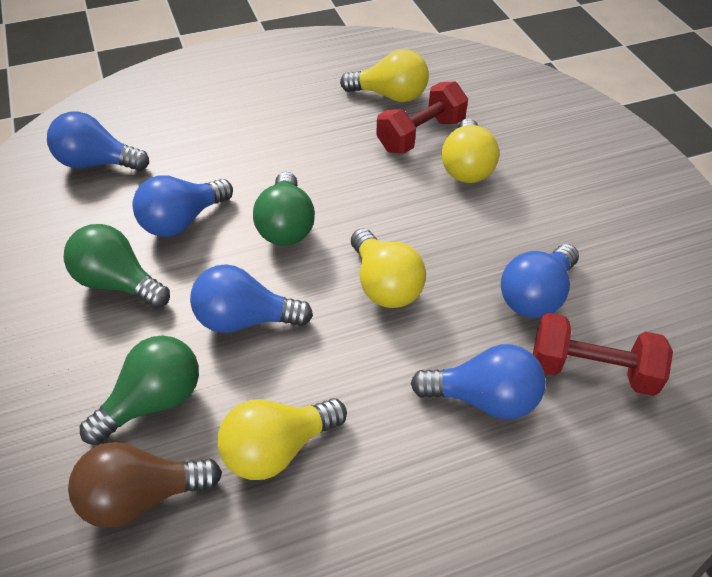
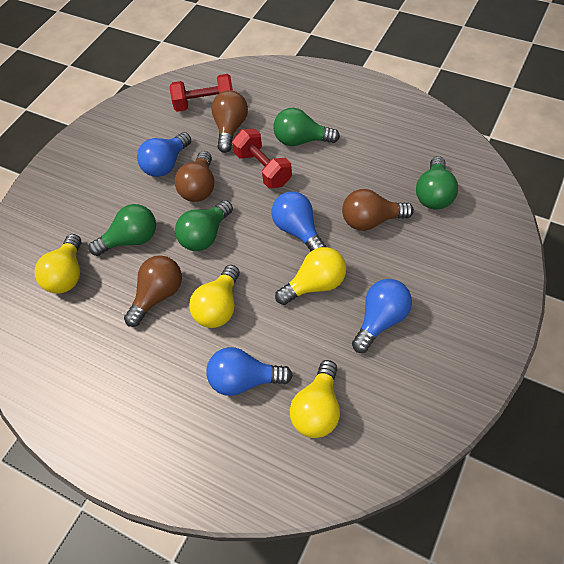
blue light bulb: [47,111,149,171] [132,176,233,237] [190,264,313,333] [411,344,546,419] [501,244,579,318] = 5 -> [137,132,191,177] [206,347,293,396] [272,192,326,252] [352,279,412,353] = 4
brown light bulb: [68,442,222,528] = 1 -> [124,255,182,327] [175,151,214,202] [211,90,248,153] [342,189,414,231] = 4
green light bulb: [64,224,170,309] [80,335,199,445] [253,172,315,246] = 3 -> [89,204,156,256] [175,200,233,251] [273,108,340,146] [416,156,458,210] = 4

